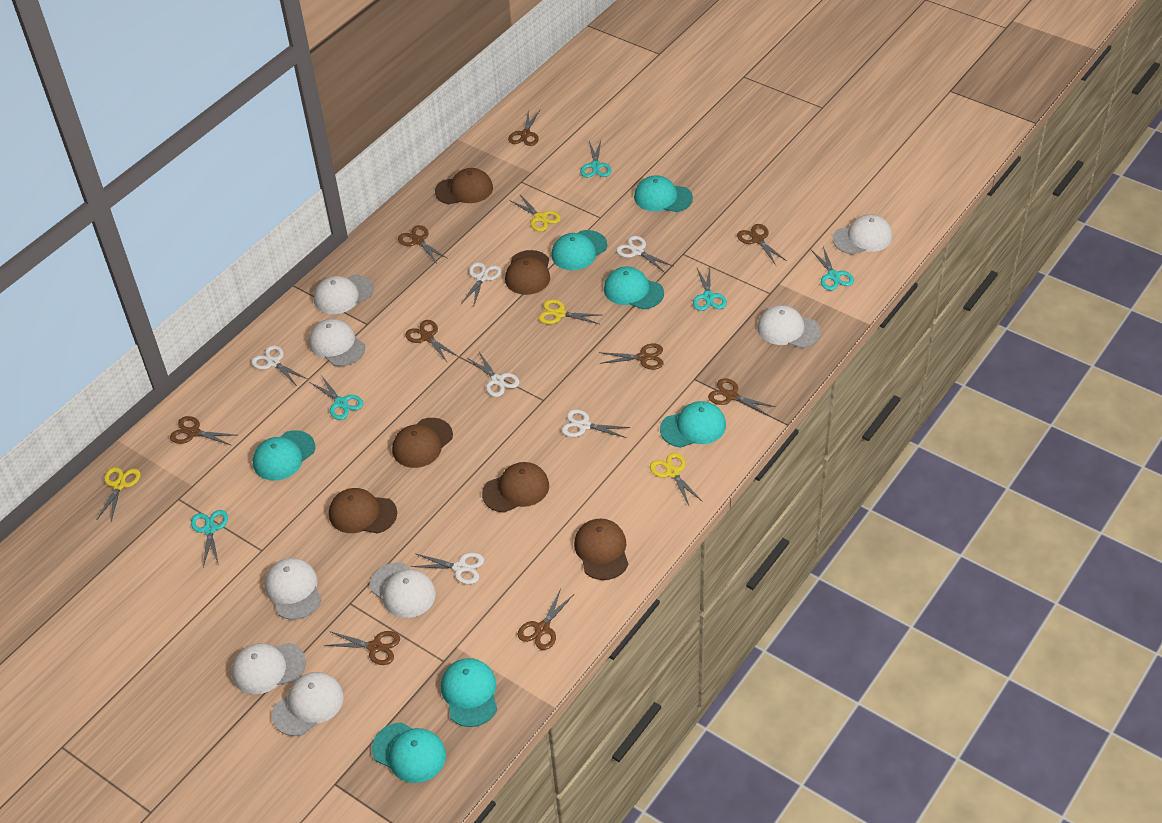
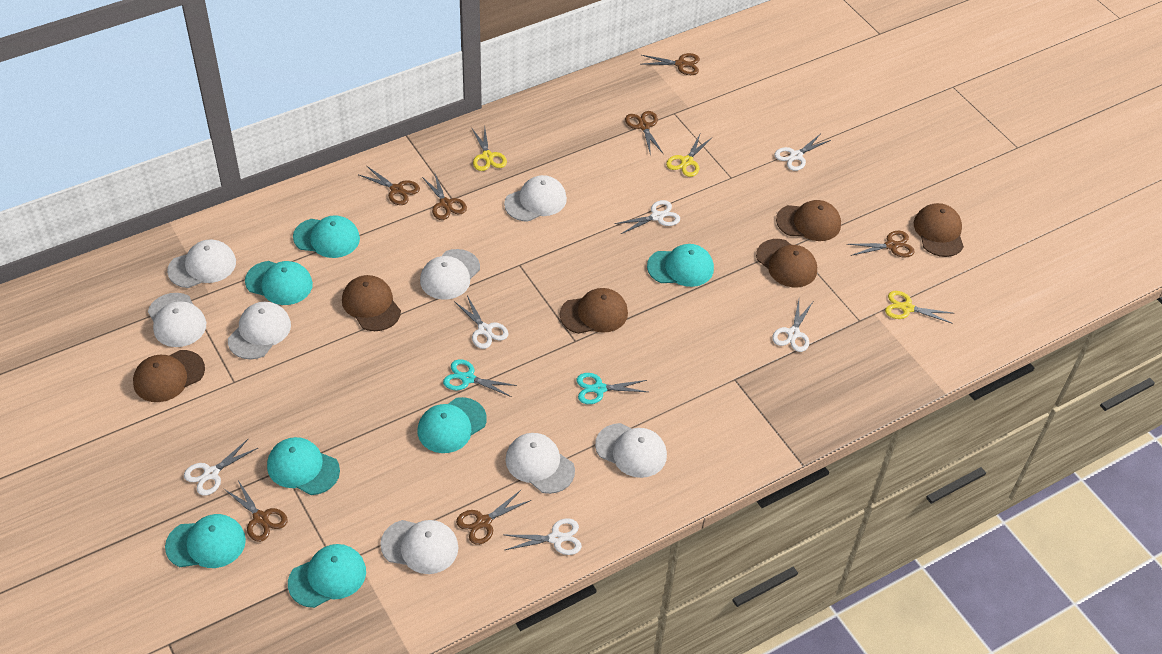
brown scissors: [170,416,235,445] [324,631,400,665] [398,225,448,263] [405,320,459,363] [508,110,540,146] [518,589,574,650] [599,344,663,370] [708,378,775,416] [737,224,787,265] = 9 -> [223,480,288,542] [359,166,420,205] [422,171,467,220] [456,490,531,545] [625,111,663,156] [642,53,700,75] [847,231,915,258] = 7
turquoise scissors: [191,510,228,567] [310,375,363,420] [580,141,611,178] [693,268,727,311] [811,246,854,291] = 5 -> [443,359,517,397] [576,373,647,404] = 2
yellow scissors: [97,467,140,522] [511,195,561,232] [539,299,600,324] [650,453,703,505] = 4 -> [471,127,507,171] [666,134,713,177] [885,291,953,324] = 3

